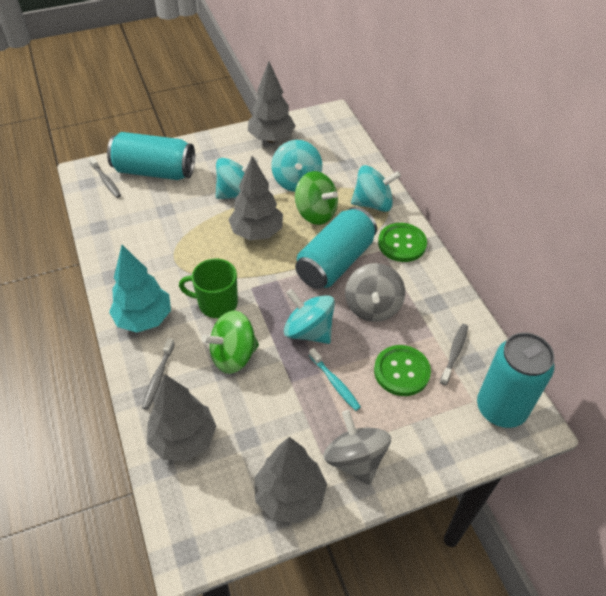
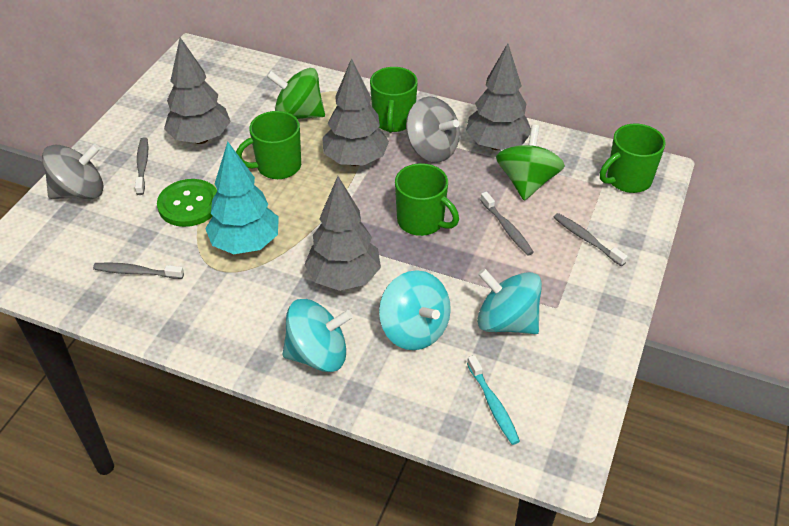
green button: [374,345,431,396] [378,223,427,262] = 2 -> [157,179,217,227] = 1
green mug: [179,259,238,318] = 1 -> [236,111,301,179] [370,67,418,133] [395,163,459,236] [600,124,666,193] = 4
grey toothbrush: [89,156,121,198] [142,338,175,410] [440,324,468,385] = 3 -> [93,262,184,279] [135,137,148,195] [480,192,534,256] [554,213,628,266] = 4
turquoise can: [107,132,195,180] [295,207,377,289] [477,332,555,428] = 3 -> none = 0
turquoise spinning top: [216,157,258,199] [271,140,322,192] [284,289,335,344] [351,165,401,212] = 4 -> [282,299,353,372] [379,270,451,350] [477,268,542,334] = 3

